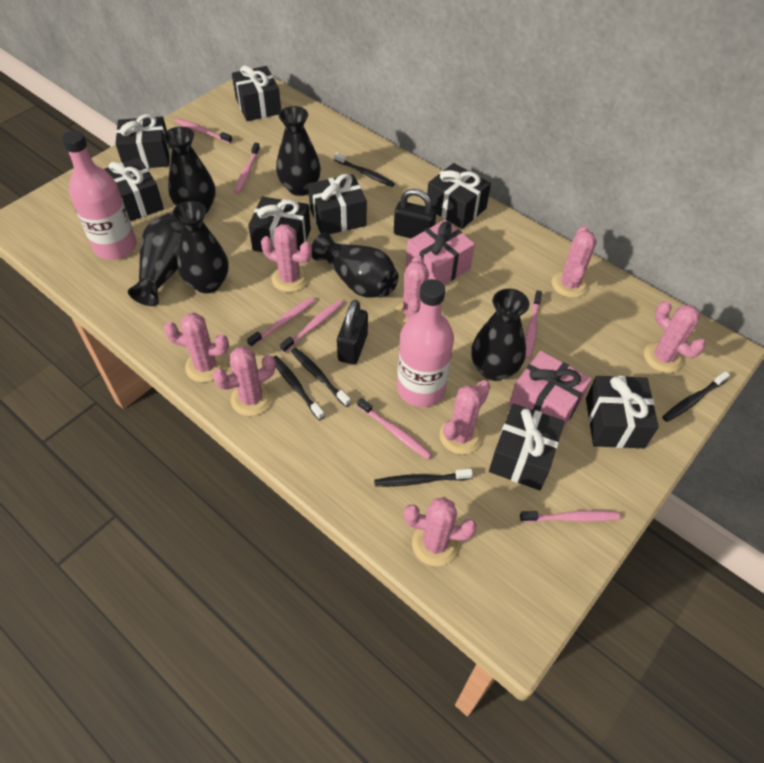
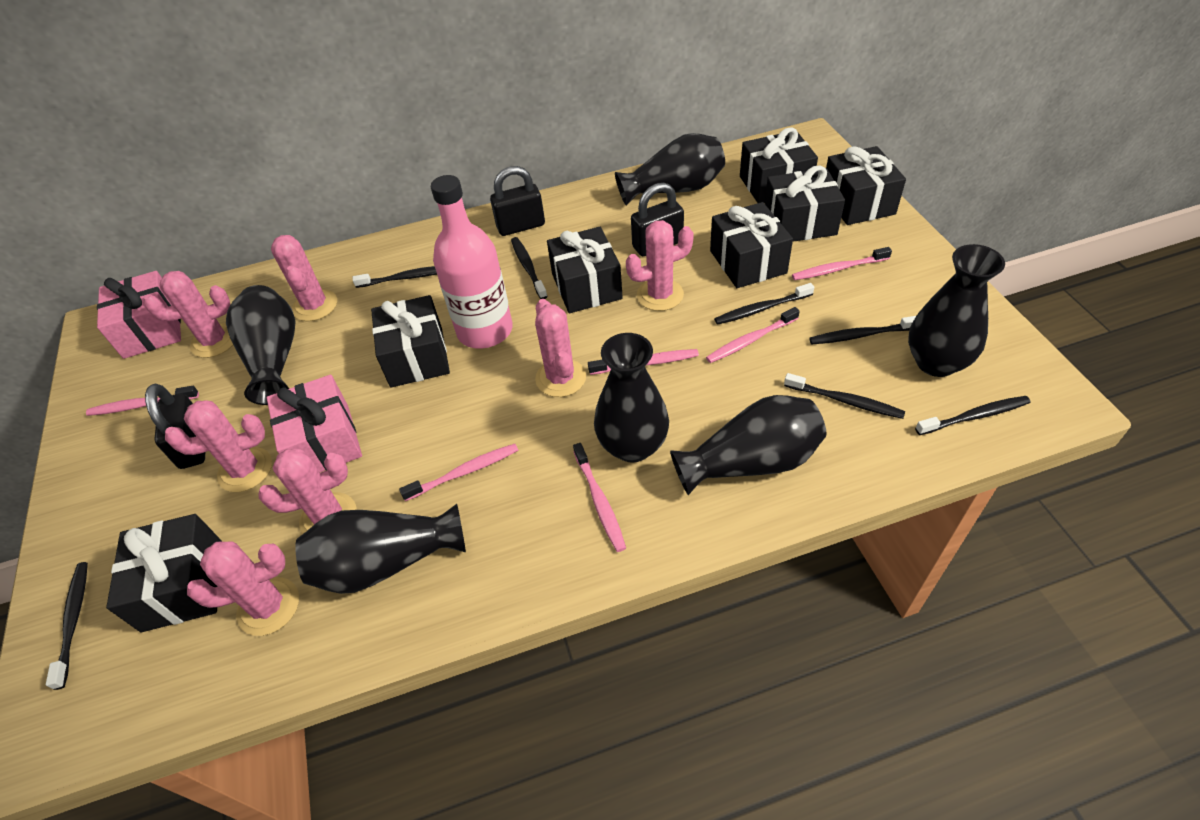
black gift: [104,157,164,221] [116,114,170,168] [232,65,281,121] [248,196,311,252] [308,174,367,234] [427,163,491,229] [489,403,564,490] [586,376,659,448] = 8 -> [106,514,222,632] [371,295,450,388] [547,227,623,313] [710,202,793,288] [740,127,818,203] [765,165,845,242] [826,146,906,225] = 7
black padlock: [337,300,368,364] [394,189,436,238] = 2 -> [145,383,205,469] [490,166,545,236] [631,182,684,256] = 3
black toothbrush: [273,356,325,420] [291,347,351,407] [334,152,395,187] [374,469,473,487] [662,371,730,422] = 5 -> [46,562,88,690] [352,266,437,288] [511,237,548,299] [714,283,814,325] [784,373,905,419] [809,316,916,344] [915,396,1031,435] = 7
pink bottle: [62,130,137,260] [397,279,454,407] = 2 -> [431,175,513,349] = 1
pink cactus: [164,313,229,382] [213,346,276,416] [261,224,312,292] [394,255,429,326] [404,497,477,566] [440,380,490,454] [552,226,597,298] [644,301,705,373] = 8 -> [144,271,233,358] [165,400,272,492] [187,541,299,636] [258,449,357,534] [271,235,337,321] [535,299,586,397] [626,220,694,311] = 7
pink toothbrush: [175,119,233,144] [234,143,260,194] [247,297,315,347] [280,300,343,353] [357,398,432,459] [520,510,621,522] [525,290,542,359] = 7 -> [86,386,199,416] [399,444,518,501] [573,443,626,552] [588,349,699,375] [706,307,800,363] [792,247,892,280] = 6

